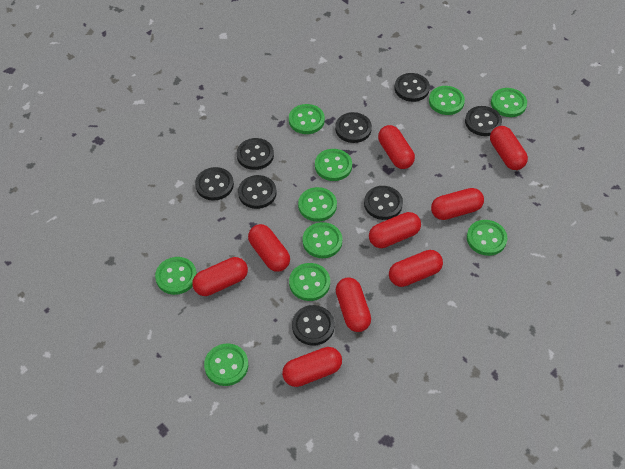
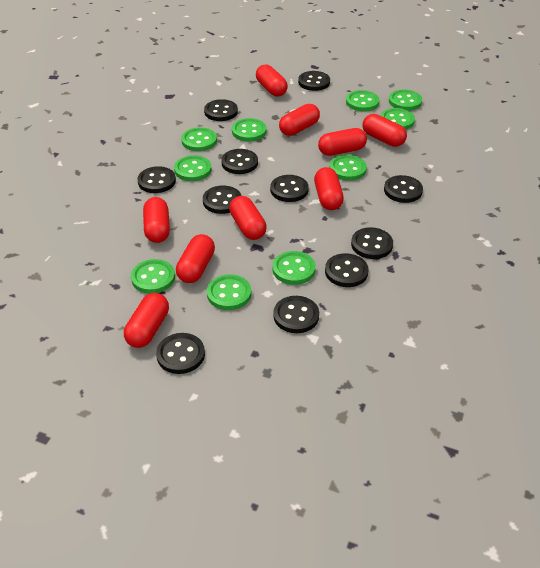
black button: [195,167,234,201] [237,138,274,170] [238,175,276,209] [292,305,335,346] [335,112,372,143] [364,186,403,220] [394,73,430,102] [465,106,502,136] = 8 -> [137,166,176,193] [156,333,205,374] [203,186,241,214] [204,99,238,121] [221,149,258,174] [270,175,309,202] [273,296,319,333] [298,71,330,91] [325,253,369,287] [351,227,393,259] [384,175,423,203] = 11

